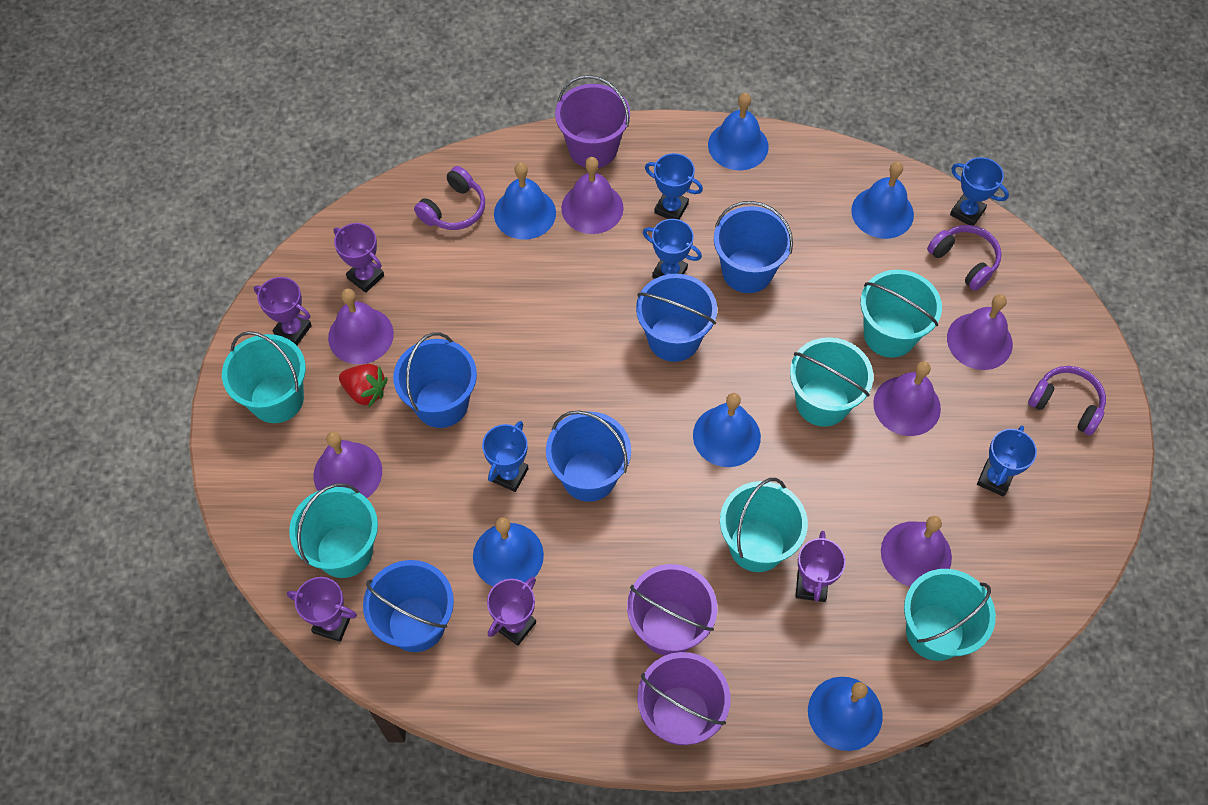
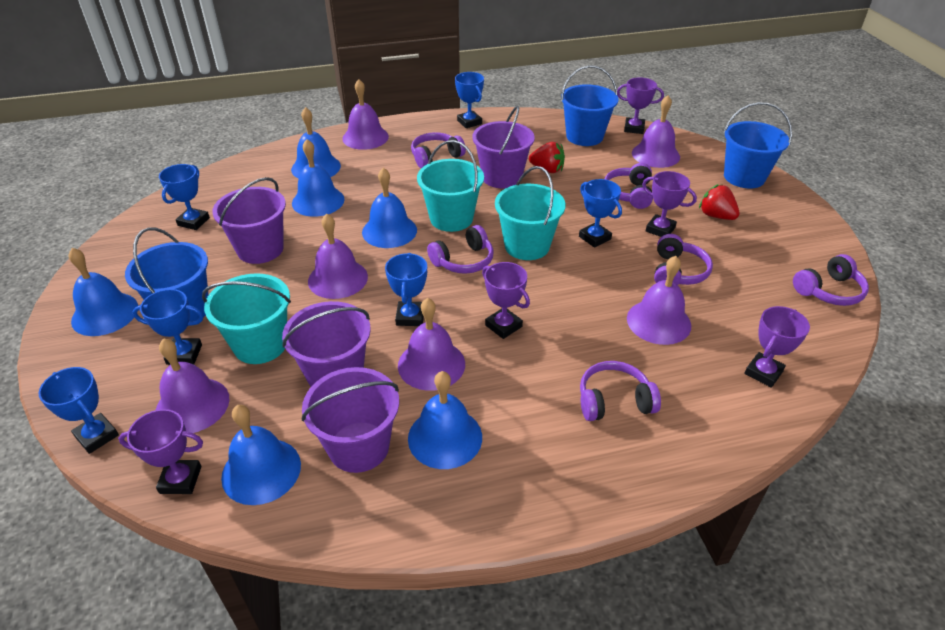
blue bucket: [363,560,454,652] [393,332,477,428] [546,411,631,502] [636,274,717,362] [714,201,793,293] = 5 -> [125,227,209,326] [561,65,618,146] [724,102,792,189] = 3
blue trophy: [482,421,528,492] [643,219,702,279] [645,153,703,220] [950,157,1009,226] [977,426,1037,497] = 5 -> [38,367,119,454] [133,289,203,365] [159,164,210,230] [385,253,427,326] [455,72,484,128] [579,179,622,248] = 6
purple bucket: [555,75,630,168] [627,564,717,656] [637,652,731,745] = 3 -> [212,177,286,264] [282,301,371,387] [302,367,399,473] [472,106,535,188] = 4
purple headphones: [414,166,485,230] [927,225,1002,291] [1028,366,1106,435] = 3 -> [411,132,466,168] [427,225,494,274] [580,361,661,421] [605,163,653,209] [654,234,713,285] [793,254,869,306] = 6
red strawberry: [339,364,388,407] = 1 -> [529,142,565,173] [699,184,740,220] = 2
turquoise bucket: [222,331,306,423] [289,483,378,578] [720,478,808,572] [790,337,873,427] [860,270,942,358] [904,569,996,661] = 6 -> [202,273,291,364] [417,140,484,232] [495,166,566,260] = 3

